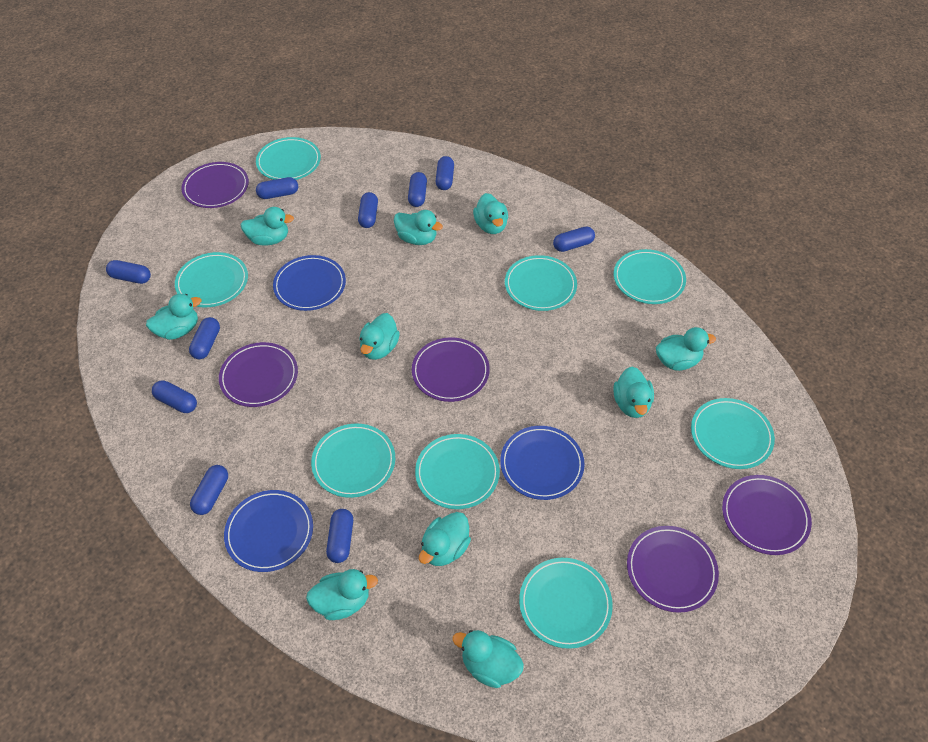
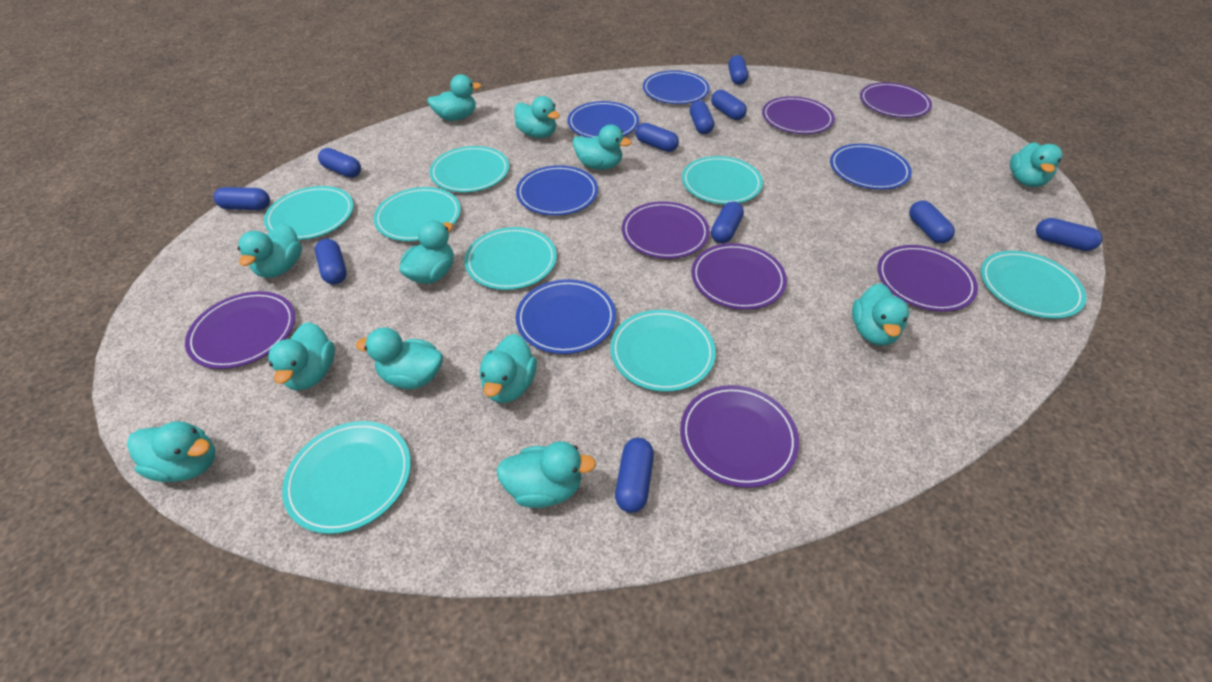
blue capsule: [106,260,151,284] [152,380,197,413] [189,317,220,359] [190,465,228,515] [256,177,298,199] [326,509,353,563] [358,192,378,228] [408,172,427,207] [436,156,454,190] [553,227,595,252] = 10 -> [213,187,270,210] [315,239,347,285] [318,148,361,178] [615,438,654,513] [636,123,679,152] [690,101,714,134] [711,90,747,120] [711,201,744,243] [728,55,748,85] [909,200,955,244] [1036,218,1102,251] = 11
blue plate: [224,490,313,572] [273,255,346,311] [500,426,585,500] = 3 -> [516,165,598,216] [516,279,616,354] [567,101,639,138] [643,71,710,104] [830,144,912,190] = 5
purple plate: [182,162,249,208] [219,342,298,407] [412,337,490,402] [627,526,719,613] [722,475,812,555] = 5 -> [185,291,295,369] [622,201,710,259] [680,385,799,488] [691,243,787,310] [762,96,835,134] [860,82,932,118] [877,245,978,312] = 7
turquoise duck: [146,294,201,340] [241,207,294,246] [306,569,378,620] [359,313,400,360] [394,210,443,245] [419,512,471,566] [453,630,524,688] [473,193,508,234] [613,367,654,418] [656,327,716,371] = 10 -> [127,421,215,482] [237,223,302,278] [268,322,335,390] [356,328,443,389] [399,220,454,284] [427,74,481,121] [480,334,537,403] [496,441,596,508] [515,96,560,138] [573,125,632,170] [852,283,909,346] [1010,142,1062,187] = 12

